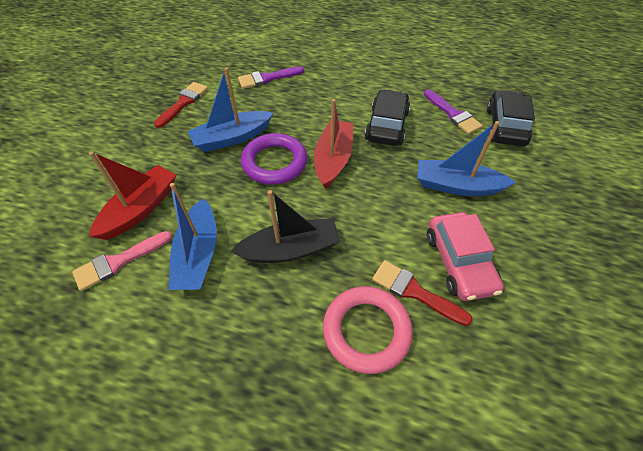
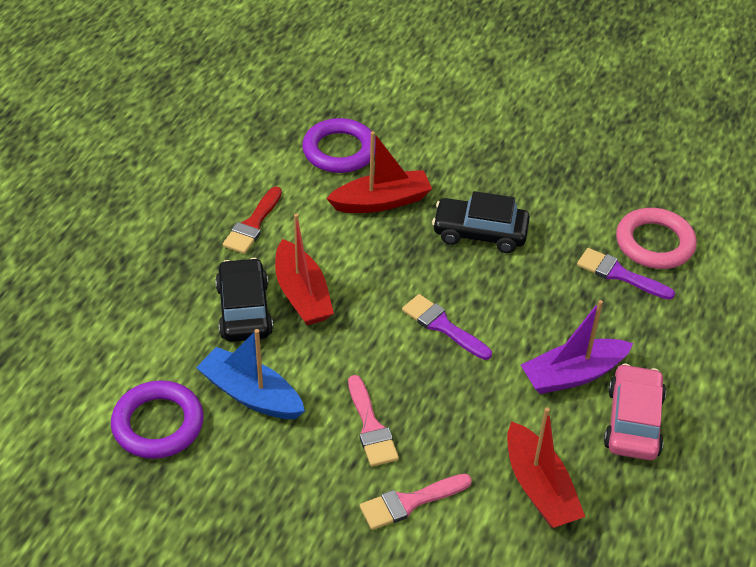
black boat: [230,190,341,263] = 1 -> none = 0
blue boat: [168,183,217,290] [188,67,273,152] [417,121,516,196] = 3 -> [196,329,305,419] = 1
pink brush: [72,231,172,291] = 1 -> [348,375,399,467] [360,474,472,530] = 2
purple boat: none = 0 -> [521,300,633,394] = 1
purple ring: [241,133,307,185] = 1 -> [111,380,203,459] [302,118,376,173] = 2
red boat: [89,151,176,240] [314,99,353,188] = 2 -> [275,214,334,325] [326,131,432,213] [507,407,585,528] = 3
red brush: [154,82,208,128] [372,260,473,326] = 2 -> [223,186,282,254] = 1

